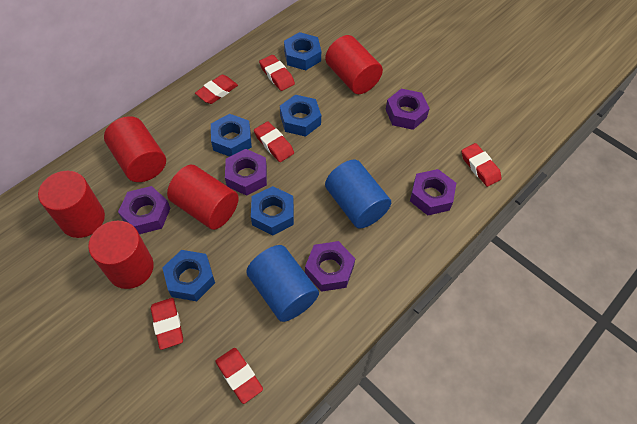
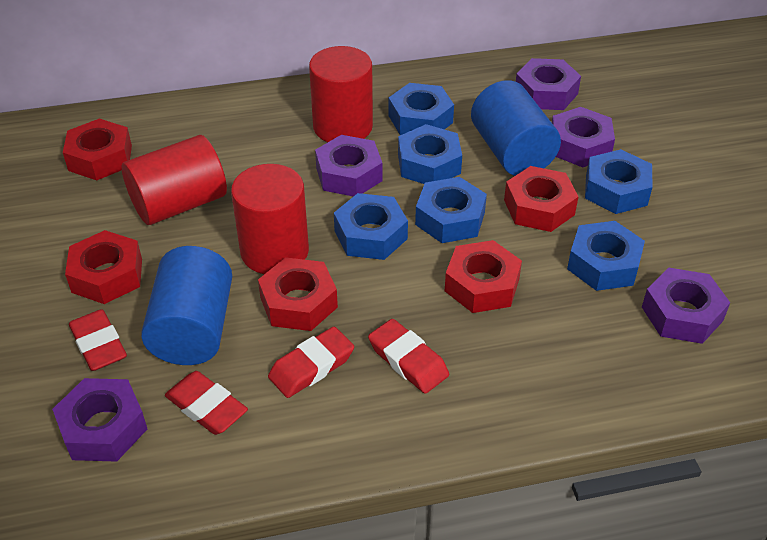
blue nut: [162,250,215,301] [211,114,252,157] [251,186,294,236] [280,95,321,137] [284,32,321,70] = 5 -> [334,193,408,260] [389,83,454,135] [398,124,462,184] [415,177,487,243] [567,221,645,291] [585,149,653,214] = 6
red cylinder: [38,171,105,238] [88,221,154,289] [104,116,166,182] [167,165,239,230] [325,35,383,94] = 5 -> [122,135,227,225] [231,164,309,274] [309,46,373,142] = 3
red eraser: [151,298,183,350] [195,75,238,104] [215,348,263,404] [254,121,294,162] [259,55,295,91] [462,143,502,187] = 6 -> [69,309,127,371] [165,371,248,435] [268,327,354,398] [368,319,449,394] = 4
red nut: none = 0 -> [63,119,132,180] [65,230,142,304] [258,257,338,331] [445,240,522,313] [504,166,579,232] = 5

